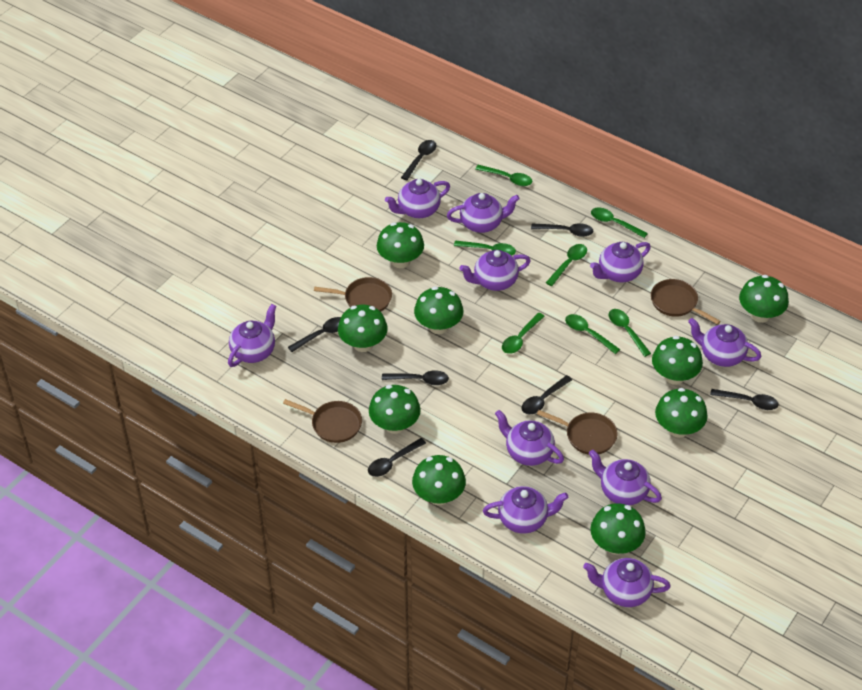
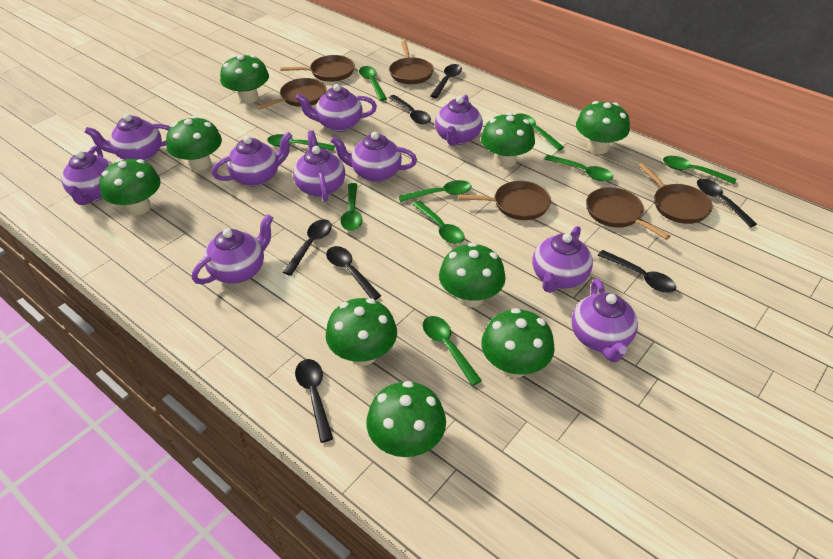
brown pan: [283,399,362,443] [314,277,392,312] [537,410,618,455] [651,279,721,325] = 4 -> [256,78,327,110] [281,55,355,82] [389,40,434,84] [458,181,551,220] [586,187,671,240] [638,163,713,224] = 6
green spoon: [454,240,516,256] [475,165,532,186] [502,313,545,354] [546,244,587,286] [565,314,620,354] [591,207,648,238] [609,309,651,357] = 7 -> [267,134,335,151] [341,183,363,231] [359,66,387,101] [398,180,472,202] [412,201,464,244] [423,316,482,386] [516,114,564,151] [545,155,613,181] [663,156,736,184] = 9

